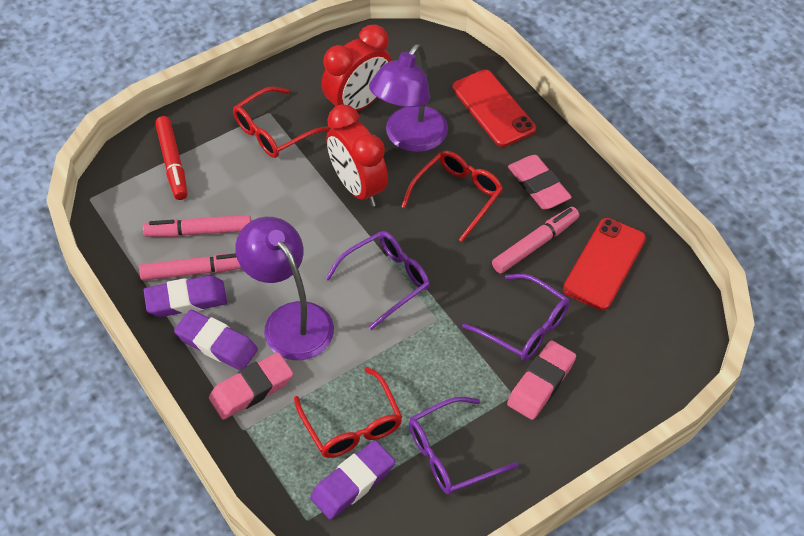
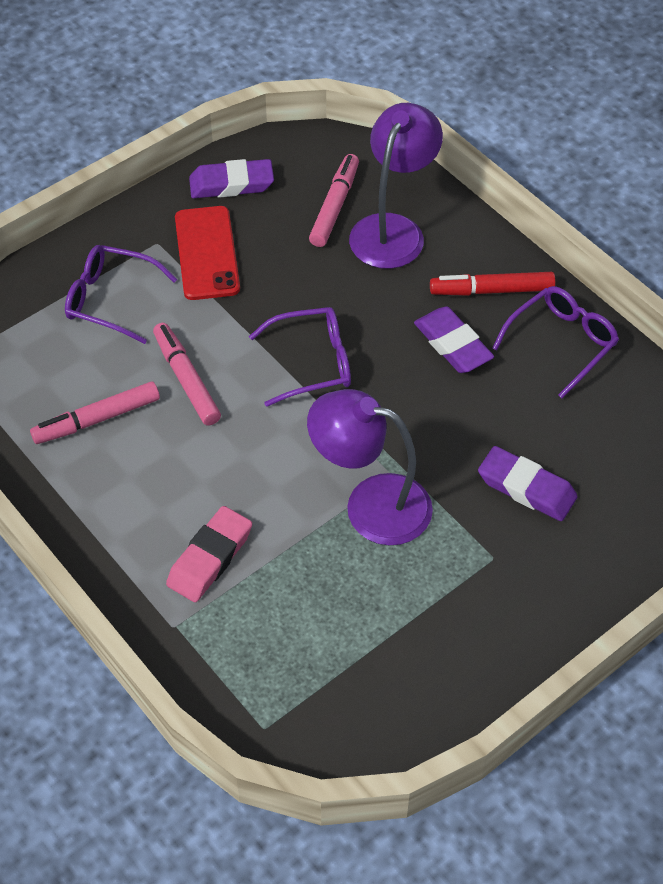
pink eraser: [209,352,293,420] [507,340,576,420] [508,155,572,209] = 3 -> [166,506,252,602] = 1
red clock: [322,25,392,111] [327,104,388,207] = 2 -> none = 0
red glasses: [233,87,330,158] [294,367,402,458] [401,151,503,242] = 3 -> none = 0
red phone: [452,70,536,147] [563,218,646,310] = 2 -> [175,206,240,300] = 1

